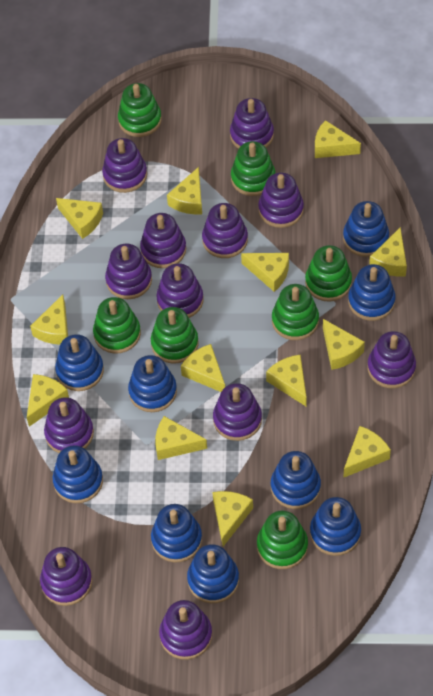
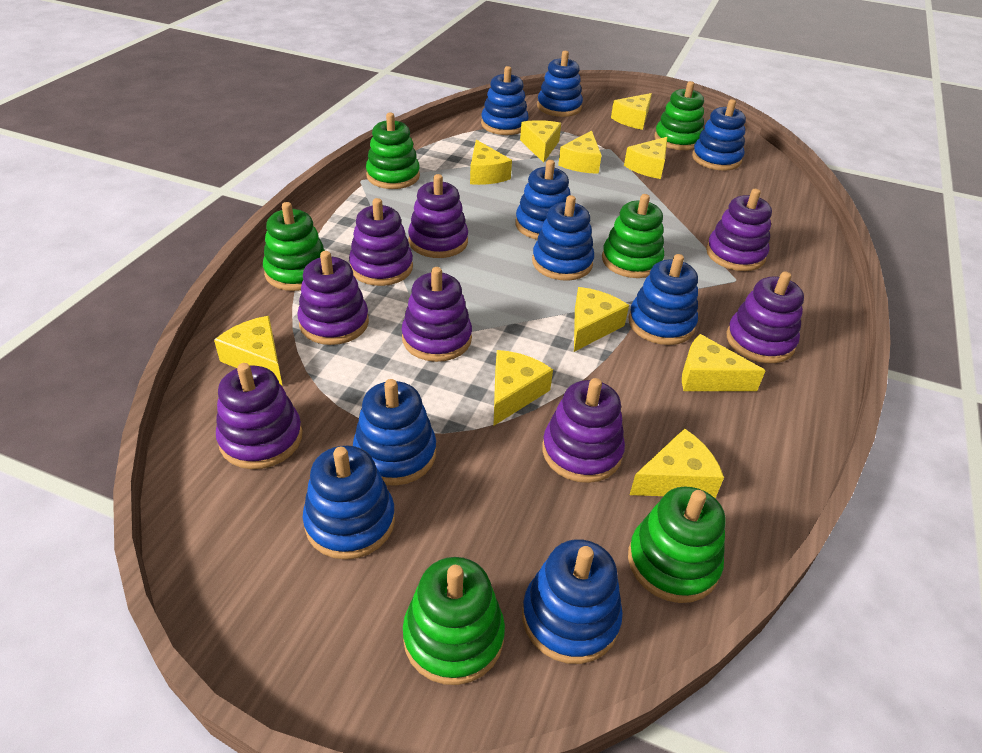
green stacking toy: [93,297,141,354] [118,83,162,137] [151,307,198,364] [231,141,275,196] [257,511,308,569] [272,284,319,340] [305,245,352,302] = 7 -> [263,202,325,291] [366,113,420,189] [403,557,505,685] [602,194,664,278] [628,487,726,603] [654,81,704,150] = 6
purple stacking toy: [40,547,92,606] [44,397,94,453] [102,138,147,193] [105,243,152,299] [140,213,186,268] [156,263,203,318] [159,600,212,660] [202,203,248,258] [213,383,262,441] [230,98,274,149] [258,173,304,228] [367,331,416,388] = 12 -> [216,363,303,469] [297,251,369,345] [349,198,413,286] [402,267,472,362] [408,174,468,258] [542,378,625,483] [706,189,772,271] [727,271,804,363] = 8
yellow cheese: [27,374,69,427] [30,294,68,345] [56,198,103,239] [155,416,207,460] [167,167,202,214] [181,344,225,392] [212,491,253,547] [241,253,289,292] [266,355,307,406] [315,120,361,158] [323,319,365,370] [343,426,391,478] [369,227,407,276] = 13 -> [214,316,283,386] [470,140,512,185] [493,350,553,426] [520,120,561,163] [558,131,602,174] [574,287,629,352] [611,93,652,130] [624,137,667,179] [630,428,724,498] [682,334,766,391] = 10

